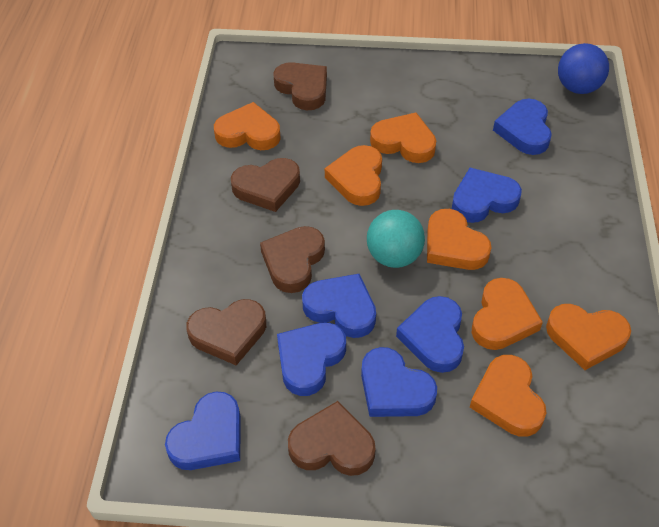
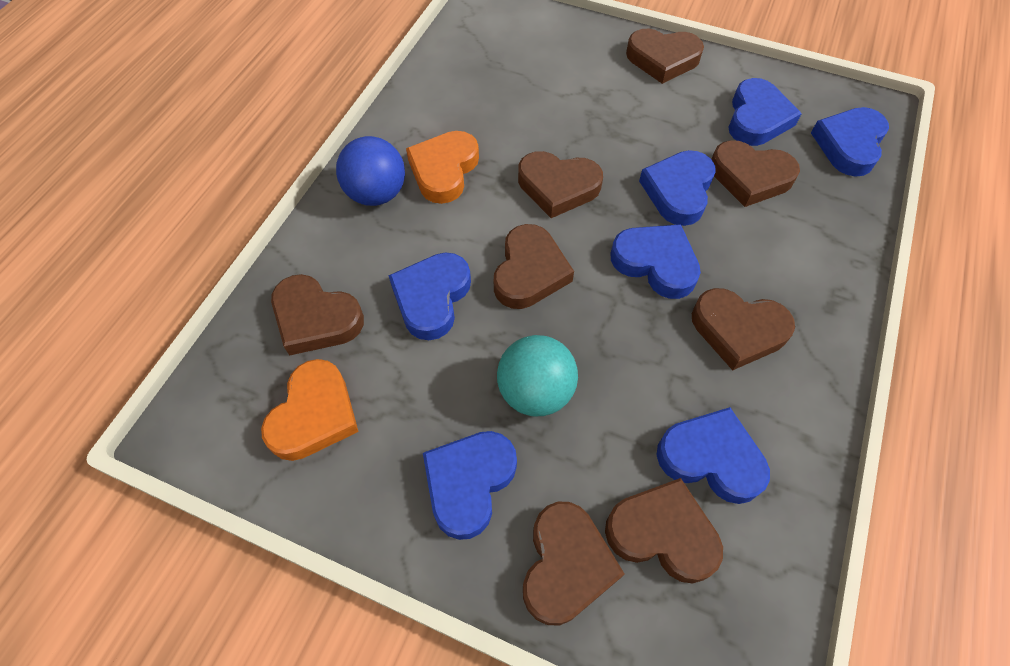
brown heart: [186,299,266,366] [231,158,300,212] [260,226,325,293] [273,62,327,110] [288,401,376,476] = 5 -> [271,274,364,356] [494,224,574,309] [518,151,603,218] [523,502,624,625] [605,478,723,583] [626,28,704,84] [692,288,795,370] [712,140,800,207] = 8
orange heart: [214,102,281,150] [325,145,382,206] [370,113,436,163] [427,209,492,270] [470,355,547,437] [472,278,543,350] [546,304,631,370] = 7 -> [261,359,359,461] [406,131,479,204] = 2

